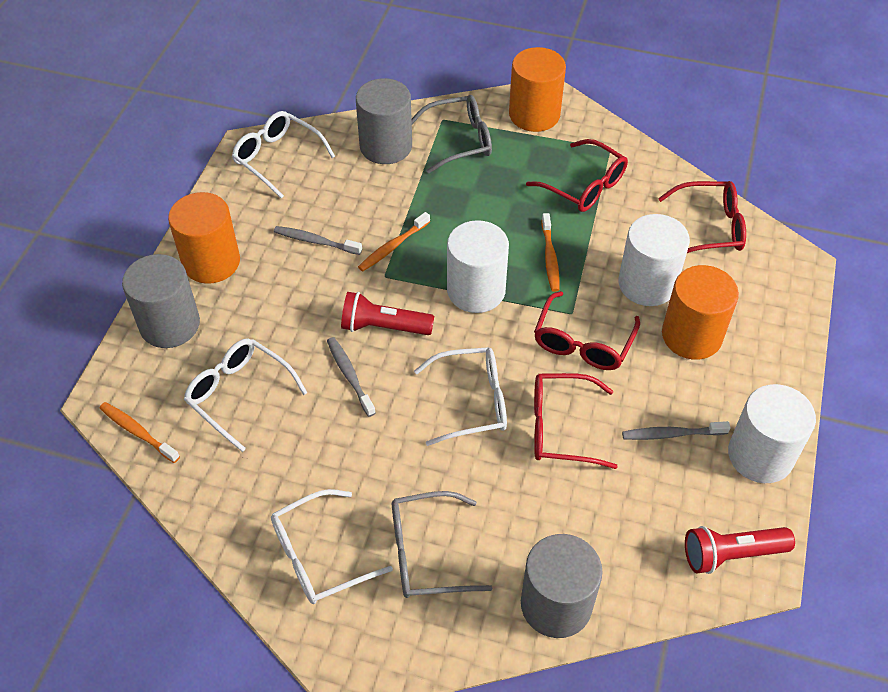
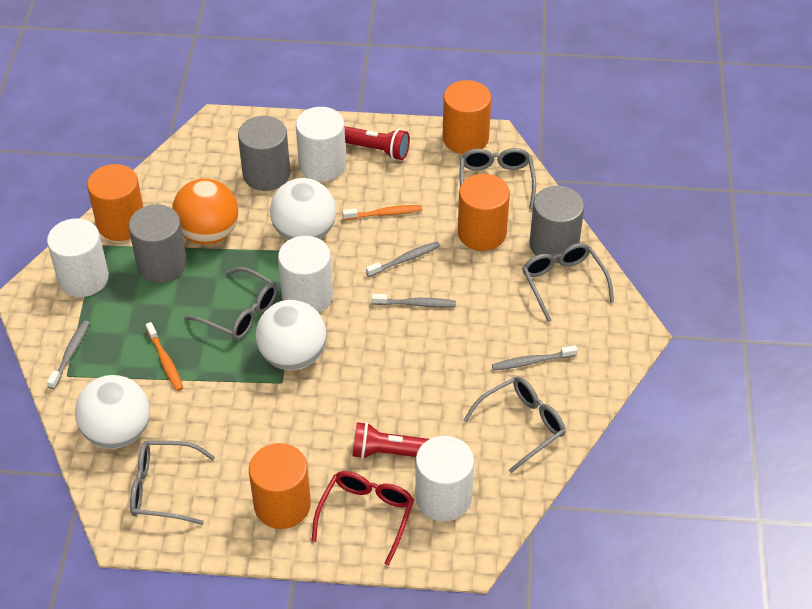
grey glasses: [392,491,493,598] [412,95,492,173] = 2 -> [130,441,215,525] [184,267,278,340] [460,148,536,209] [463,377,566,473] [522,243,614,322] = 5
grey toothbrush: [274,226,362,255] [327,337,376,417] [622,421,731,440] = 3 -> [47,320,90,389] [366,241,440,277] [372,294,456,307] [492,345,577,370] = 4
orange ball: none = 0 -> [172,178,238,244] = 1
orange cylinder: [168,192,240,284] [509,47,566,132] [662,265,739,360] = 3 -> [87,164,143,241] [249,443,311,529] [443,80,491,154] [458,174,510,251] = 4
orange toothbrush: [100,402,180,463] [358,212,430,271] [542,213,559,292] = 3 -> [146,322,183,391] [343,205,422,220] = 2
red glasses: [526,139,628,212] [534,291,640,370] [534,373,618,469] [658,181,746,253] = 4 -> [311,471,414,566] = 1
white ball: none = 0 -> [75,375,150,449] [256,300,327,370] [270,178,336,240] = 3
white cylinder: [447,220,509,313] [618,214,690,306] [728,384,816,483] = 3 -> [47,218,109,297] [278,236,333,312] [296,107,346,181] [415,436,474,521] = 4
white glasses: [184,338,308,452] [232,111,335,199] [271,489,393,604] [414,347,507,446] = 4 -> none = 0

